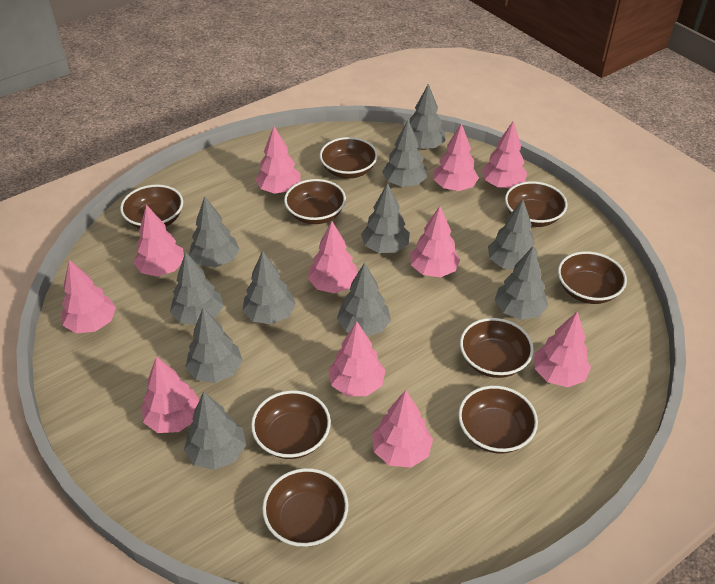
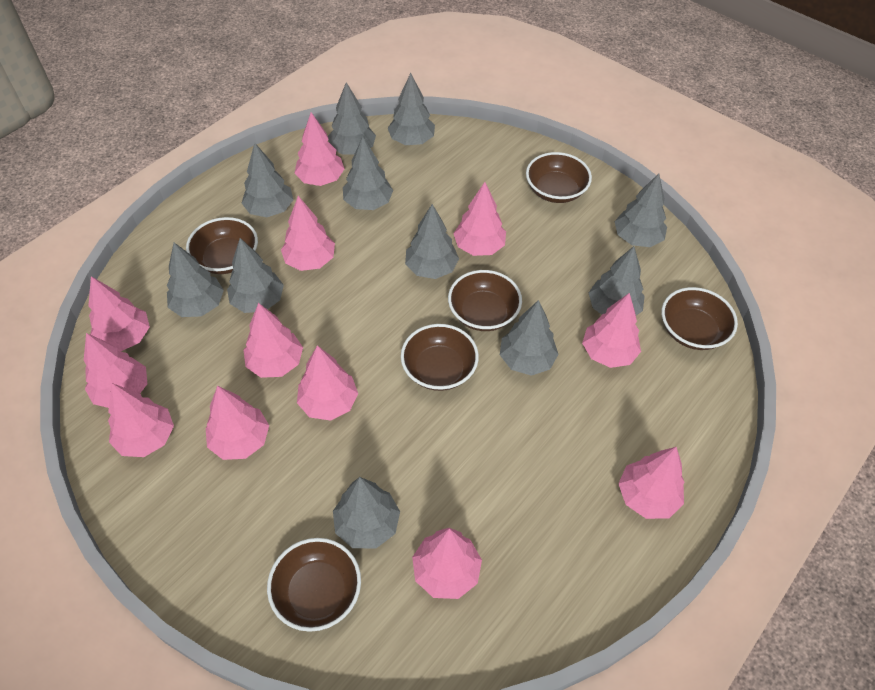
brown bowl: [120,185,183,229] [251,390,331,459] [262,468,348,547] [284,179,346,224] [319,137,378,178] [458,386,538,454] [460,318,534,378] [505,181,567,227] [558,251,627,304] = 9 -> [186,217,258,274] [267,538,361,632] [401,324,479,391] [448,270,522,331] [526,152,592,203] [662,287,738,350] = 6
pink tree: [61,260,116,333] [134,205,184,276] [142,356,199,433] [255,126,301,194] [308,221,358,293] [328,321,385,396] [372,390,433,468] [410,206,460,277] [433,123,479,191] [482,121,527,188] [534,311,591,387] = 11 -> [84,333,147,408] [88,276,150,352] [108,383,174,457] [206,386,269,460] [244,303,303,378] [281,196,335,271] [295,112,344,186] [297,345,358,421] [412,528,482,599] [453,182,506,256] [582,293,641,368] [618,447,684,519] = 12

